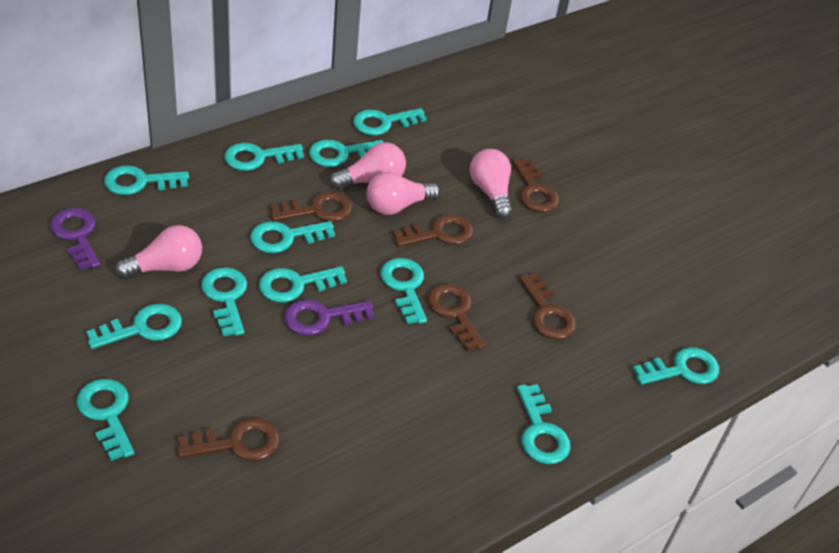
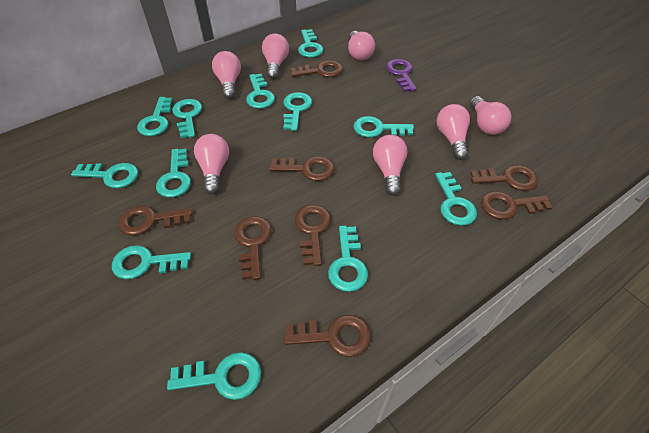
brown key: [177,418,280,461] [270,191,353,222] [392,214,473,247] [427,283,486,351] [512,158,560,212] [519,273,577,340] = 6 -> [118,206,192,236] [234,216,272,280] [269,156,335,181] [284,315,371,357] [291,60,343,77] [295,205,331,266] [470,165,538,191] [481,191,553,220] = 8
pink light bulb: [115,225,202,279] [330,142,406,189] [367,172,440,215] [470,149,513,219] = 4 -> [194,134,229,194] [212,51,241,99] [262,33,289,79] [348,31,375,60] [373,135,408,196] [437,104,470,160] [470,96,511,135] = 7
purple key: [50,208,101,270] [284,299,374,336] = 2 -> [386,59,417,92] = 1

